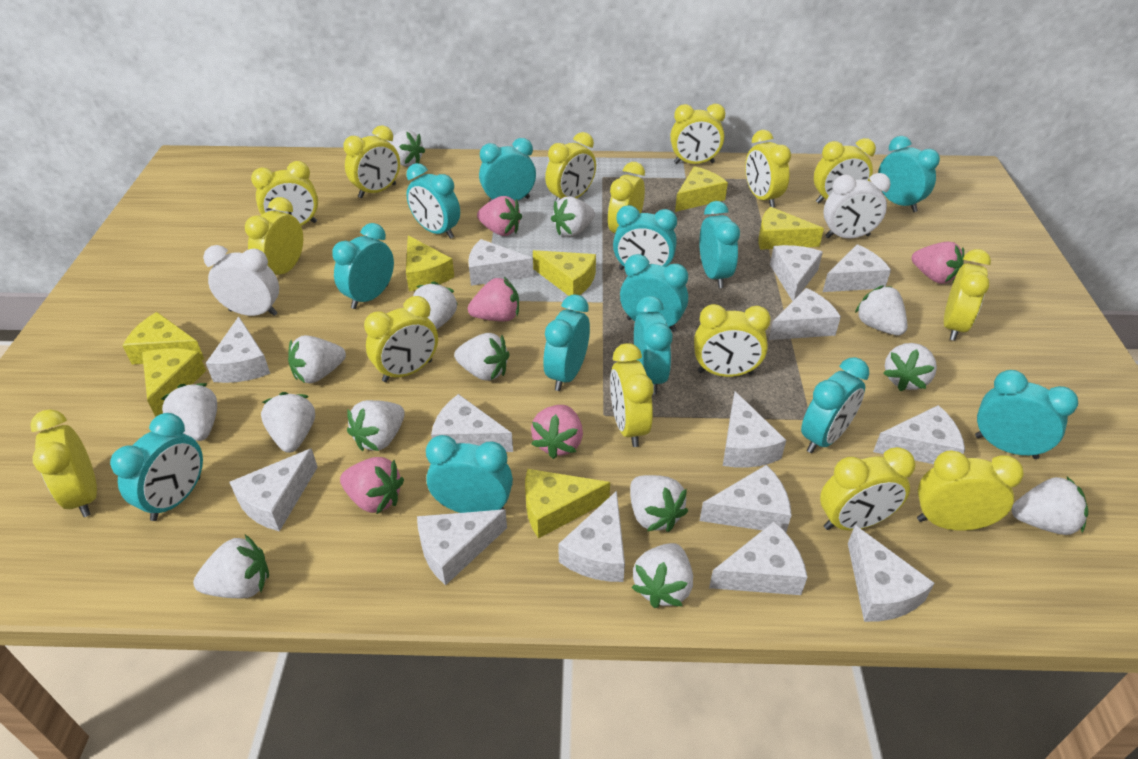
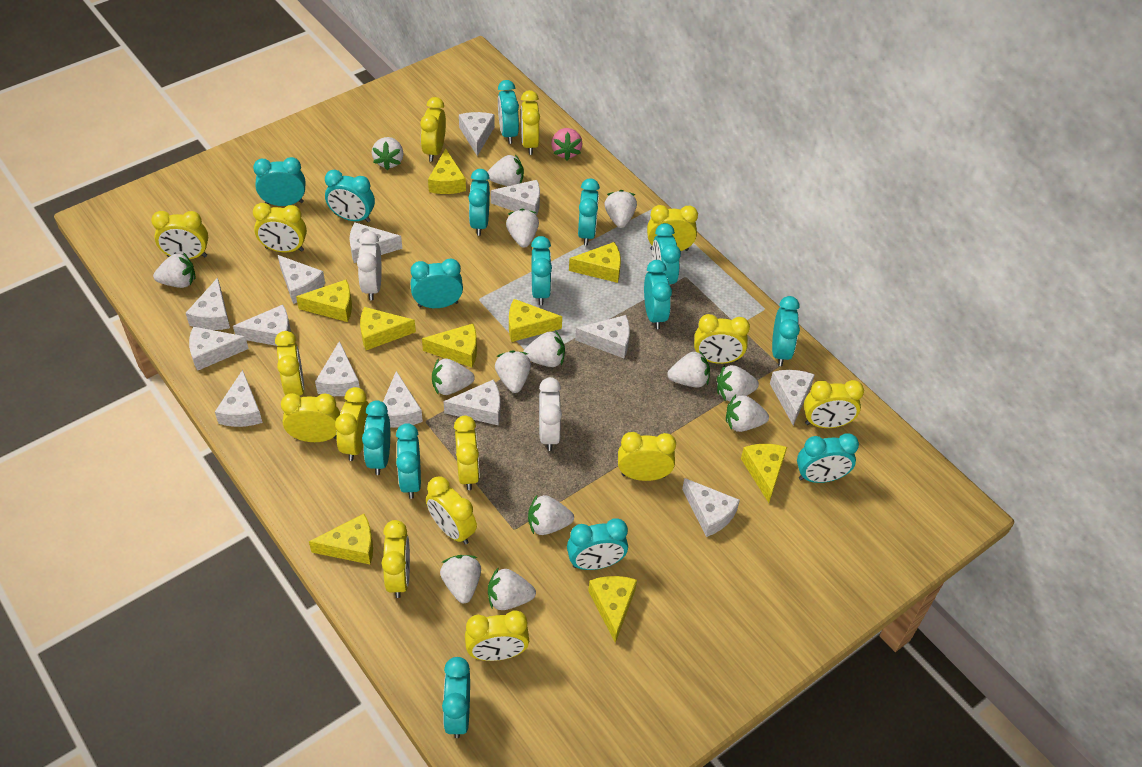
pink strawberry: [340,457,404,514] [468,277,519,321] [477,196,522,236] [531,405,583,459] [912,242,964,284] = 5 -> [551,128,582,160] = 1
turquoise clock: [110,413,203,521] [332,223,394,309] [406,163,460,239] [426,435,513,513] [479,138,536,202] [543,294,590,391] [613,205,677,270] [620,254,688,332] [634,296,673,395] [699,201,740,288] [801,357,870,453] [878,136,940,212] [975,370,1078,459] = 13 -> [253,157,305,206] [325,170,375,222] [362,400,390,475] [396,423,421,499] [411,259,463,308] [442,657,470,738] [468,169,490,236] [498,80,519,144] [531,236,552,305] [567,519,628,570] [578,179,600,245] [644,260,672,329] [652,223,681,284] [772,296,800,366] [797,433,859,483] = 15
yellow cheese: [123,312,205,365] [142,348,206,417] [406,235,454,291] [525,469,610,539] [533,250,596,296] [675,166,728,212] [758,207,824,250] = 7 -> [296,280,352,322] [309,514,373,564] [360,307,416,350] [422,324,477,367] [428,148,466,194] [509,299,562,342] [569,242,621,283] [588,576,637,643] [741,444,787,503] = 9

